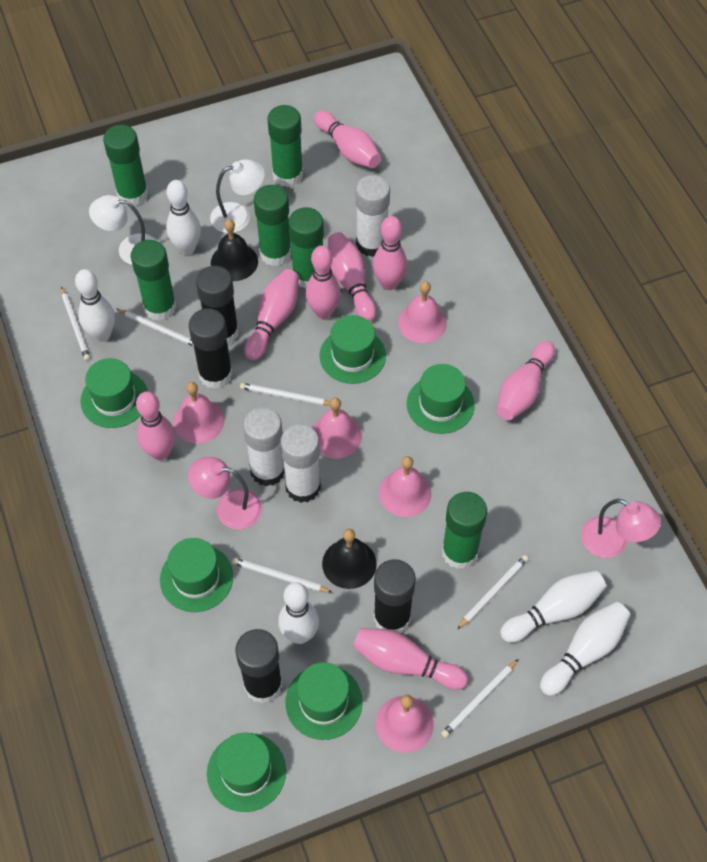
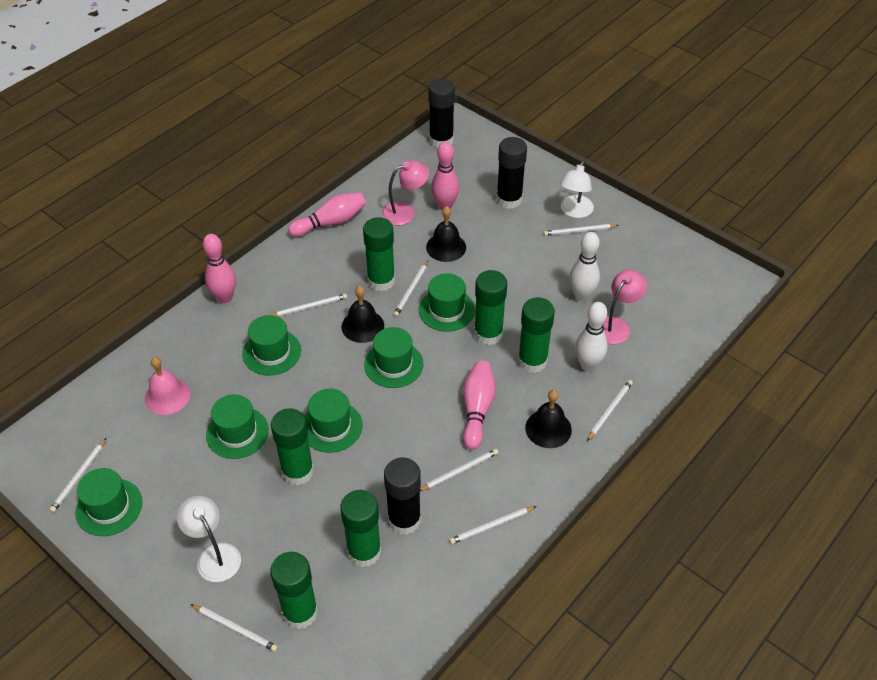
black bell: [211,219,258,281] [322,529,377,589] = 2 -> [342,286,384,343] [426,206,466,262] [525,390,572,448] = 3
black glue stick: [189,308,233,389] [196,266,239,345] [235,629,283,704] [374,559,416,633] = 4 -> [384,457,421,535] [428,79,455,148] [496,137,527,209] = 3
pink bell: [173,382,225,443] [313,397,362,459] [376,695,434,753] [379,456,432,517] [398,281,447,343] = 5 -> [145,357,190,415] = 1
pink bowling pin: [136,392,175,460] [244,269,299,360] [306,246,341,319] [314,110,381,168] [328,232,376,322] [353,628,468,690] [373,216,407,290] [497,341,555,420] = 8 -> [203,234,236,303] [288,192,366,237] [431,142,459,210] [463,360,496,450] = 4
white bowling pin: [75,269,115,342] [166,180,201,255] [278,582,319,644] [500,571,606,643] [540,602,630,696] = 5 -> [569,232,600,301] [575,302,608,371] = 2
white glue stick: [243,407,285,487] [280,424,321,503] [356,175,390,257] = 3 -> none = 0
white pencil: [61,287,90,361] [117,309,194,347] [232,558,332,593] [240,383,330,405] [441,659,518,738] [457,555,528,629] = 6 -> [49,438,106,512] [191,604,278,652] [271,294,347,317] [393,261,428,317] [420,449,498,491] [449,506,536,544] [544,224,619,236] [587,380,633,441] = 8

